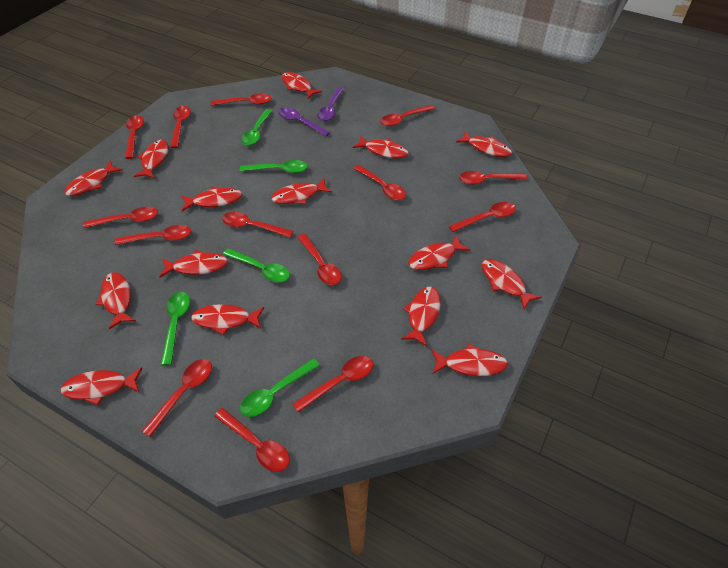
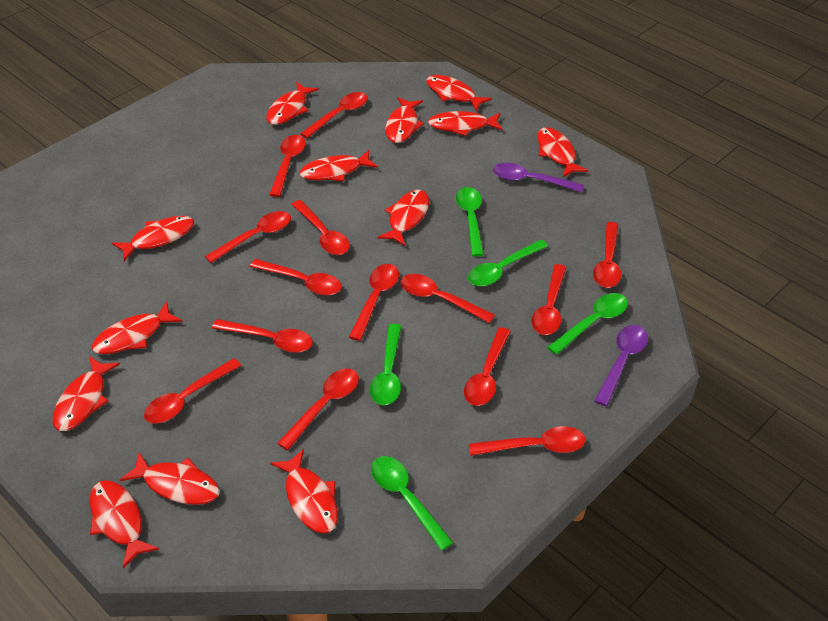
red fish: [61,367,142,405] [64,161,123,196] [96,272,136,329] [134,140,169,179] [159,250,228,277] [181,187,242,211] [191,304,264,335] [271,178,332,204] [282,72,322,99] [353,136,409,158] [401,287,441,346] [408,235,470,270] [431,344,508,376] [456,131,512,157] [482,259,542,309] = 15 -> [53,356,120,431] [90,480,159,568] [92,302,183,354] [112,216,194,261] [120,452,220,505] [266,82,319,125] [270,449,338,533] [300,150,378,181] [377,190,429,246] [385,97,424,143] [426,75,492,112] [428,111,503,136] [537,127,589,177] = 13

